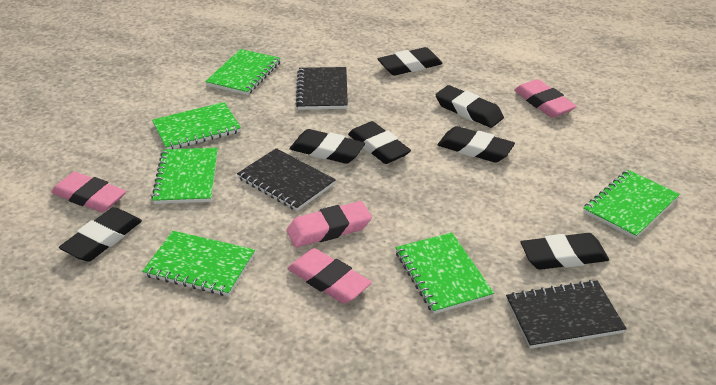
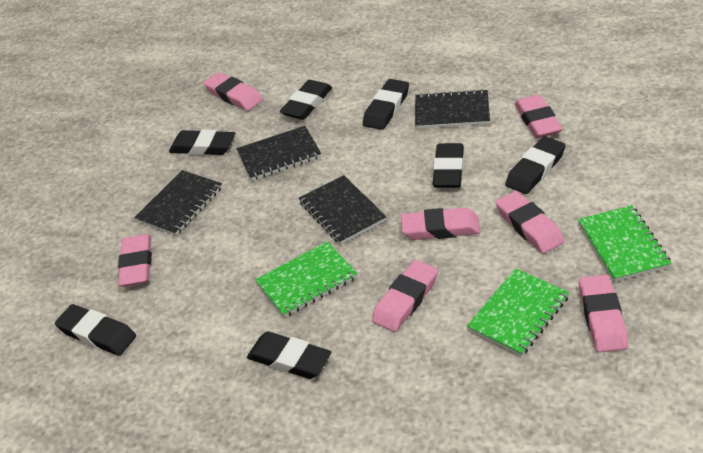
black notebook: [237,148,336,211] [296,67,348,110] [506,280,627,349] = 3 -> [134,170,222,236] [236,126,321,181] [299,175,387,245] [415,89,490,129] = 4
green notebook: [142,231,255,296] [151,148,218,204] [152,102,241,149] [205,49,281,95] [396,232,494,314] [583,170,680,239] = 6 -> [255,241,358,318] [467,268,569,356] [578,205,672,282] = 3
pink eraser: [51,172,126,213] [286,201,372,247] [287,248,372,304] [514,79,577,118] = 4 -> [118,234,152,287] [203,72,263,111] [372,260,438,332] [401,208,480,240] [496,191,564,254] [515,95,562,138] [579,275,628,352] = 7

